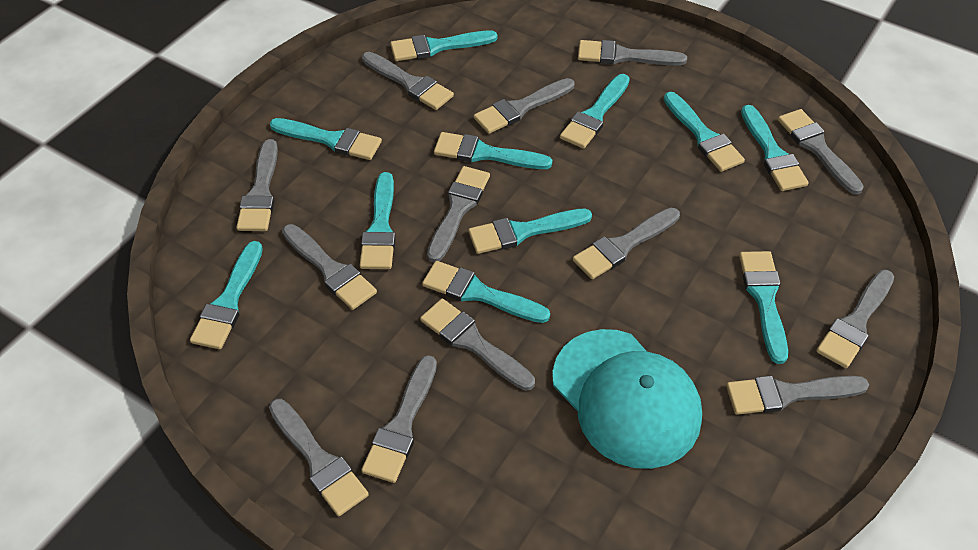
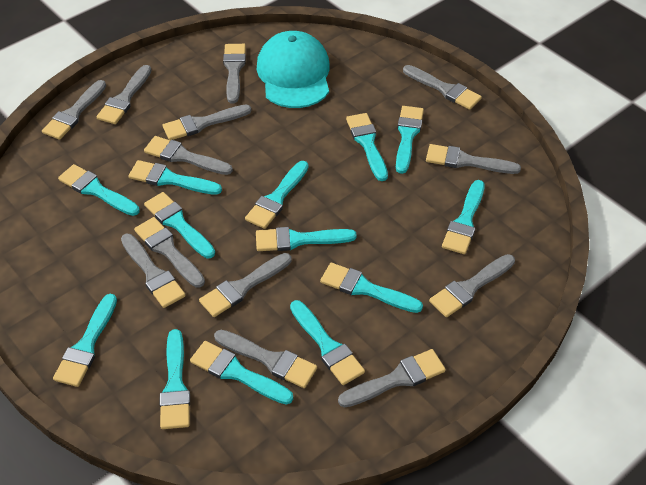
turquoise brush: [190,241,263,349] [270,118,382,160] [360,172,396,269] [390,30,497,61] [422,261,550,323] [434,132,552,169] [468,209,592,254] [560,74,630,149] [664,92,745,172] [739,251,788,364] [741,105,809,191] = 11 -> [53,294,117,387] [58,164,140,216] [128,160,222,195] [144,192,215,258] [160,329,190,429] [190,341,293,405] [245,161,309,229] [256,227,357,251] [290,300,365,385] [320,263,423,313] [346,113,388,181] [396,106,424,174] [442,180,485,254] = 13

